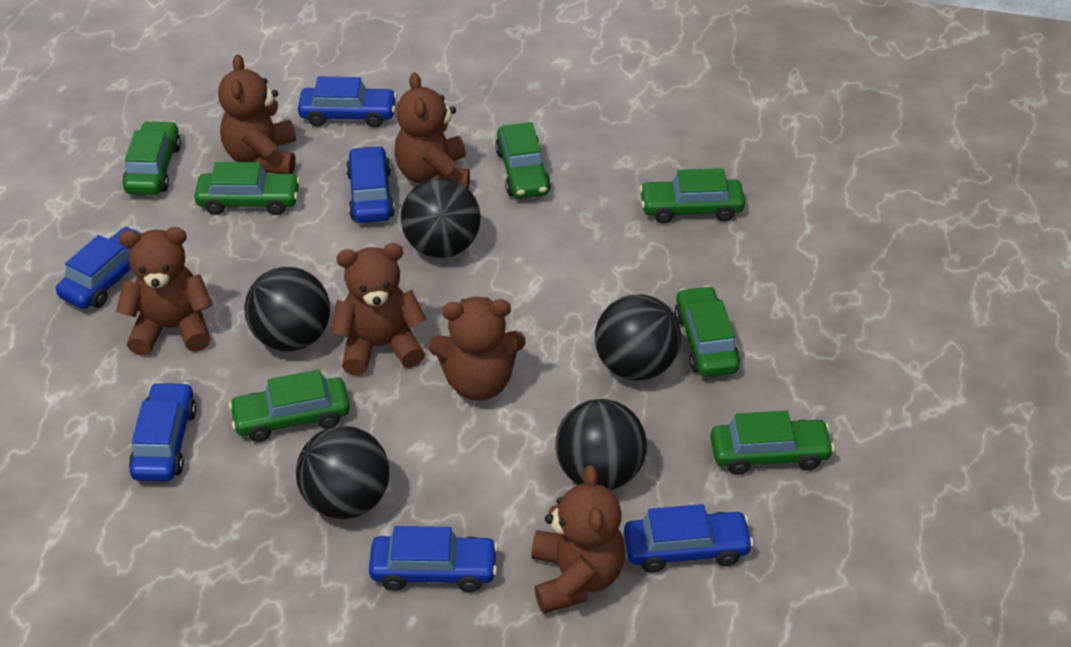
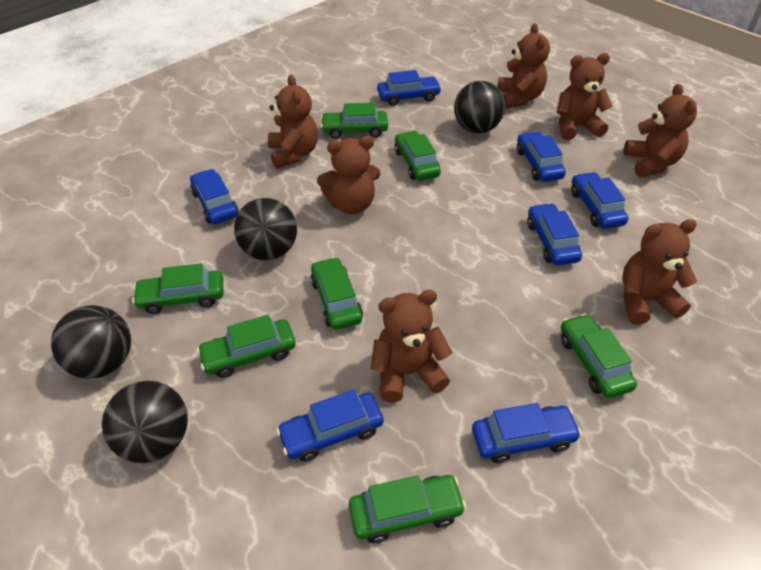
black ball: [244,267,330,351] [296,426,390,519] [401,178,481,258] [556,399,647,490] [595,294,681,380] = 5 -> [51,305,131,379] [102,381,188,463] [234,198,297,260] [454,81,505,133] = 4
blue car: [56,227,141,309] [129,382,197,481] [298,76,397,128] [346,146,395,223] [369,526,498,592] [624,504,754,573] = 6 -> [190,169,238,224] [276,390,383,462] [377,70,442,106] [472,403,582,463] [517,131,566,182] [527,203,582,265] [571,172,628,229] = 7
brown teddy bear: [116,227,213,356] [218,54,296,174] [331,243,427,376] [394,73,470,189] [428,297,526,401] [531,465,625,614] = 6 -> [268,75,318,169] [317,136,381,214] [371,290,453,402] [497,24,550,109] [557,53,613,140] [622,219,697,325] [624,84,697,178] = 7

